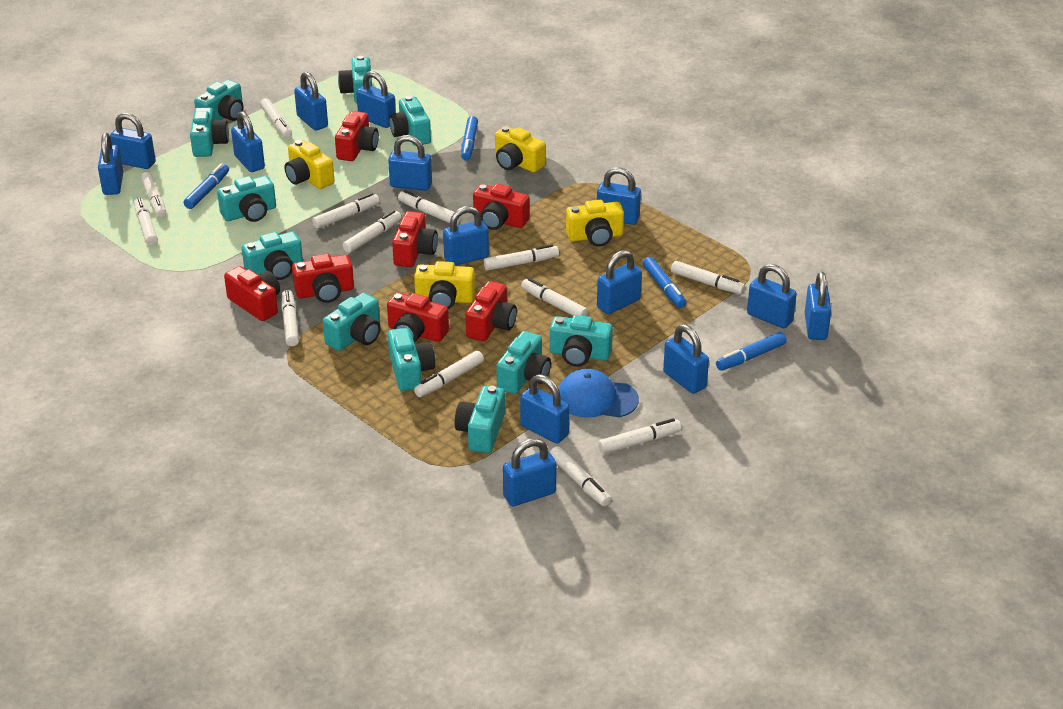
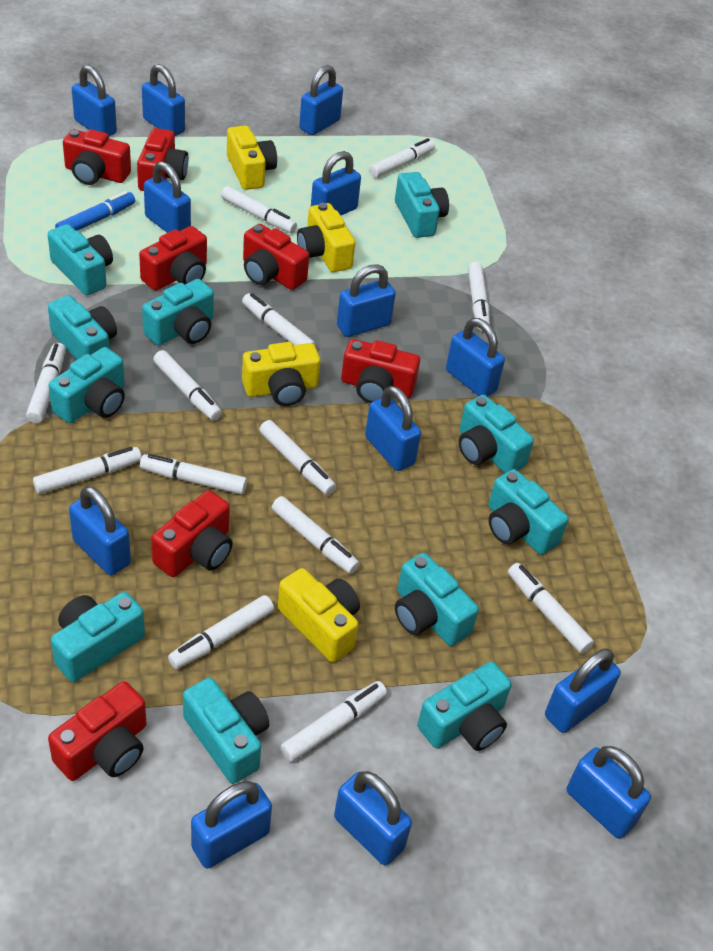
blue cap: [558,369,639,417] = 1 -> none = 0
blue marker: [184,163,229,209] [461,116,478,160] [643,257,686,308] [716,332,787,371] = 4 -> [55,191,135,231] = 1
blue padlock: [98,133,123,195] [110,113,156,169] [231,111,265,172] [294,72,328,131] [356,71,396,128] [388,135,432,191] [443,206,489,266] [503,438,557,506] [520,374,569,444] [597,167,641,225] [597,250,642,314] [663,324,709,394] [747,264,797,328] [805,272,831,340] = 14 -> [69,486,131,575] [72,65,117,136] [142,64,185,136] [144,161,191,233] [191,781,272,869] [299,65,343,135] [311,151,361,215] [334,771,412,865] [337,264,396,337] [365,386,421,471] [446,318,505,397] [545,648,621,733] [566,746,651,839] = 13

